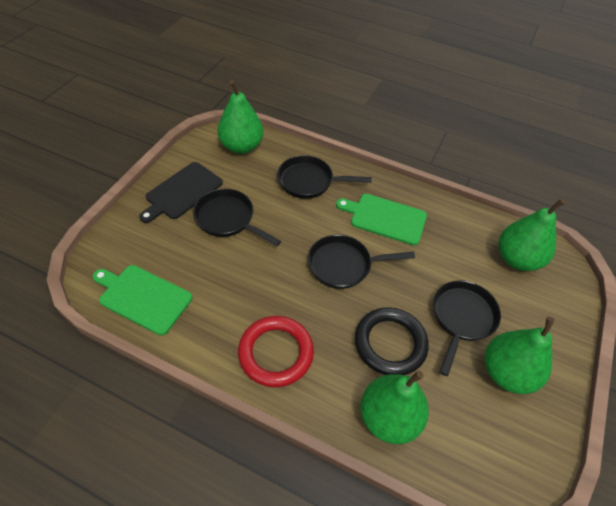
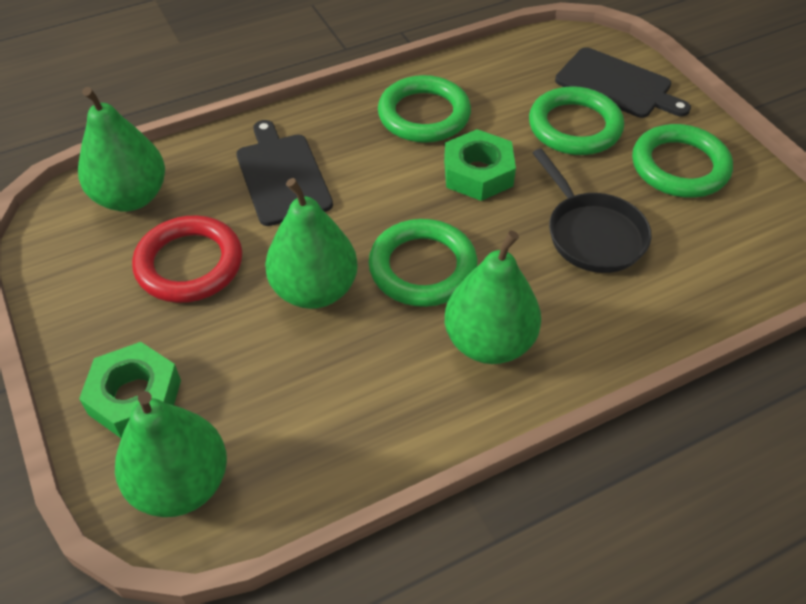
black cutting board: [139,162,223,223] = 1 -> [237,120,333,226] [555,47,691,118] = 2
black pan: [193,189,281,246] [277,155,372,199] [308,235,415,289] [433,280,501,376] = 4 -> [533,148,651,273] = 1
black ring: [355,307,429,375] = 1 -> none = 0
green cutting board: [93,265,192,336] [336,194,427,245] = 2 -> none = 0
green nut: none = 0 -> [79,342,181,438] [444,129,516,201] = 2
green ring: none = 0 -> [368,219,478,307] [378,75,471,143] [529,86,624,155] [632,124,733,198] = 4

